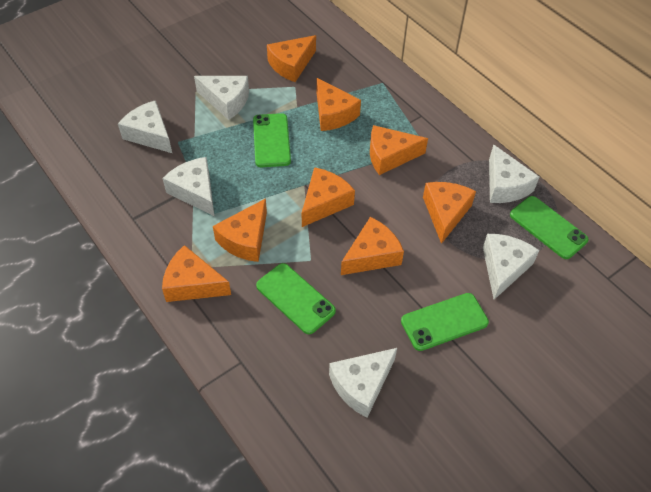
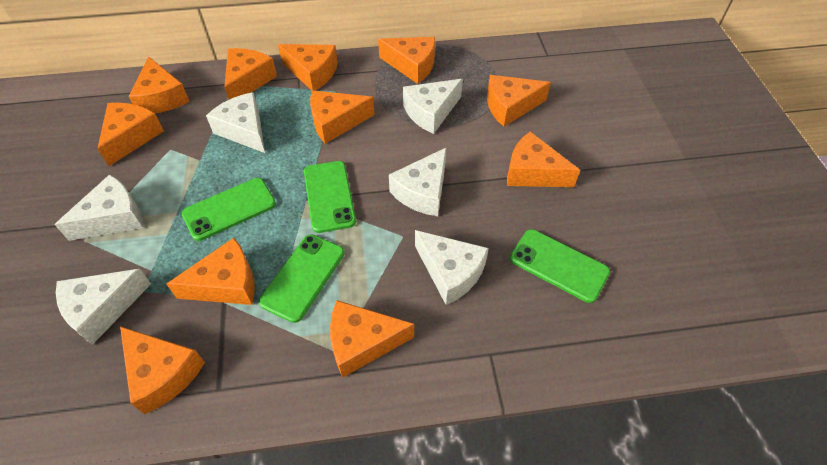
orange cheese: [162,245,231,302] [213,198,267,262] [267,35,316,82] [302,167,355,227] [317,78,361,131] [341,217,404,275] [370,125,428,175] [423,182,476,244] = 8 -> [97,103,164,166] [120,326,205,414] [129,57,190,113] [167,238,255,305] [224,48,277,100] [278,44,338,91] [310,90,375,144] [330,300,414,378] [378,37,435,84] [487,75,551,127] [507,131,580,187] = 11

